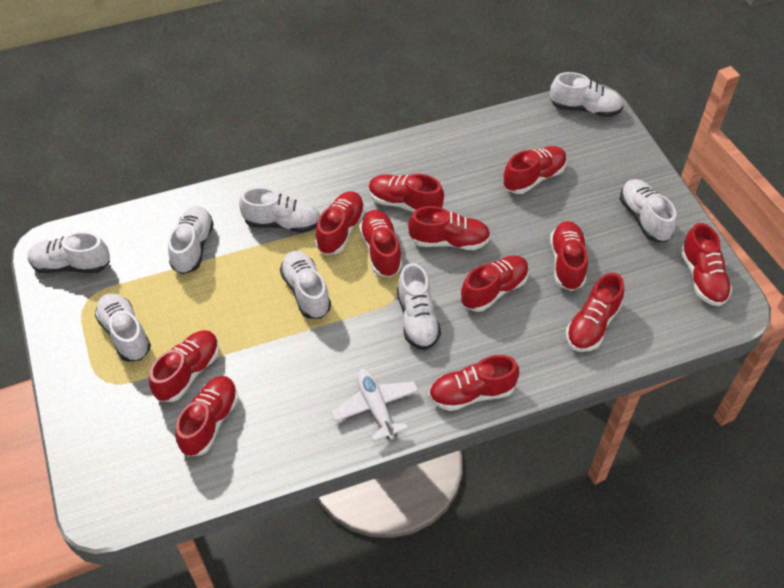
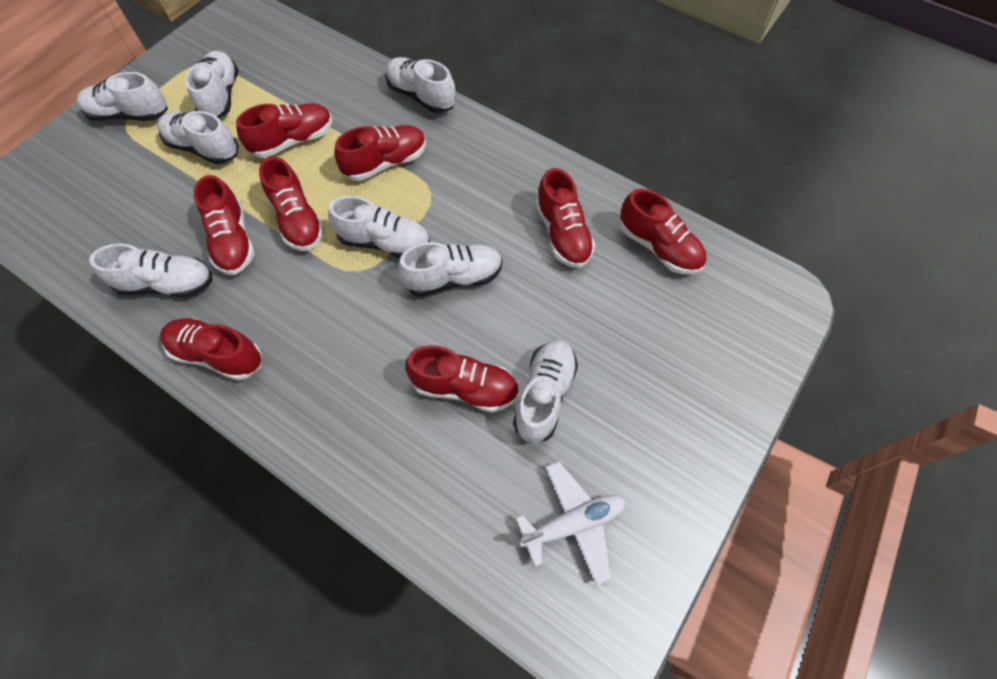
red shoe: [149,330,219,402] [175,376,238,457] [315,191,365,255] [359,210,402,277] [368,174,444,212] [408,206,491,250] [429,355,519,411] [460,255,529,312] [503,146,567,194] [550,221,588,291] [566,273,624,352] [680,223,732,306] = 12 -> [160,318,262,381] [194,175,255,275] [236,103,332,158] [259,156,325,251] [334,125,426,181] [405,345,519,413] [536,168,595,268] [620,188,706,274] = 8

